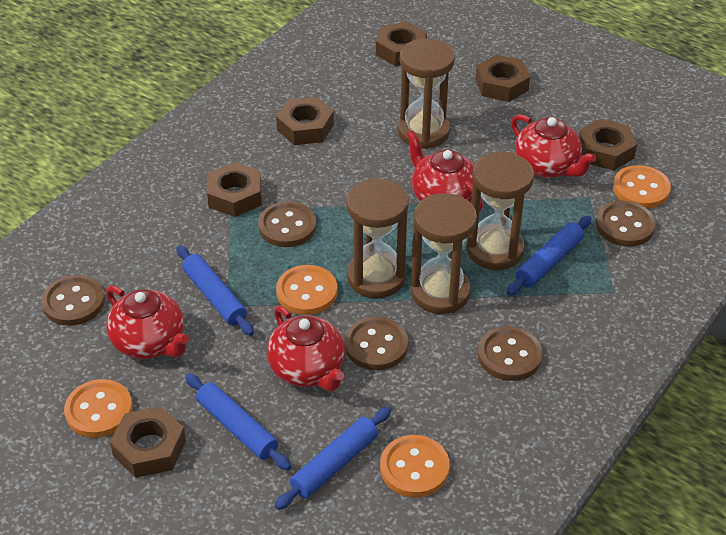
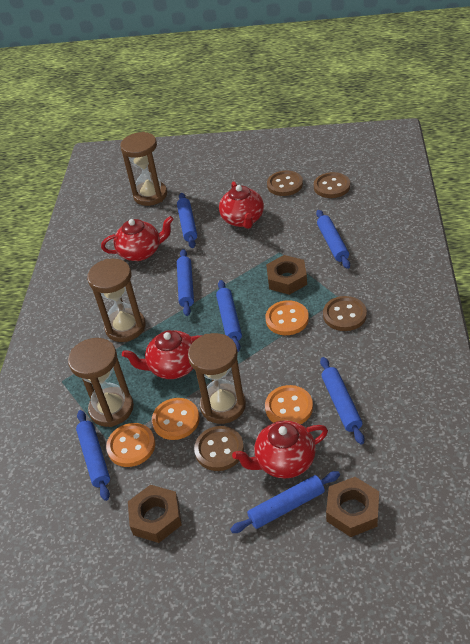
blue rolling pin: [177,245,254,336] [185,374,291,470] [275,407,391,510] [507,216,592,295] = 4 -> [76,410,110,501] [177,193,197,248] [177,249,194,316] [216,280,242,352] [230,471,340,533] [316,210,350,269] [320,357,364,445] = 7
brown button: [41,275,105,326] [258,201,316,247] [345,316,408,370] [478,326,543,381] [596,201,656,246] = 5 -> [194,426,244,471] [267,170,303,196] [314,172,350,198] [323,296,367,331] = 4
brown nut: [110,406,186,478] [207,162,262,217] [276,97,334,145] [376,22,427,66] [475,55,530,102] [579,119,637,170] = 6 -> [128,485,182,543] [266,255,307,295] [326,477,379,537] = 3

